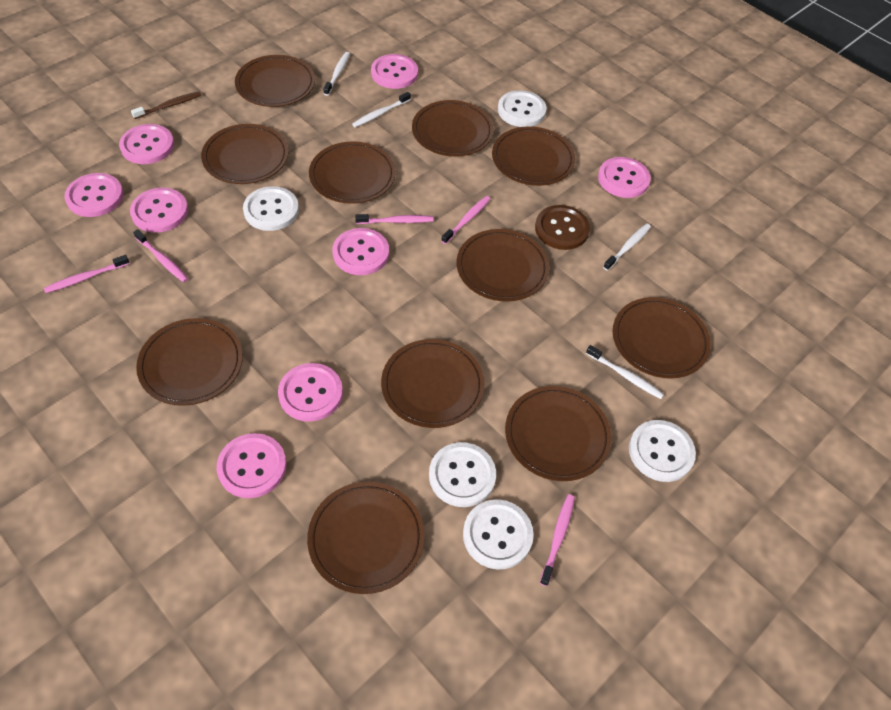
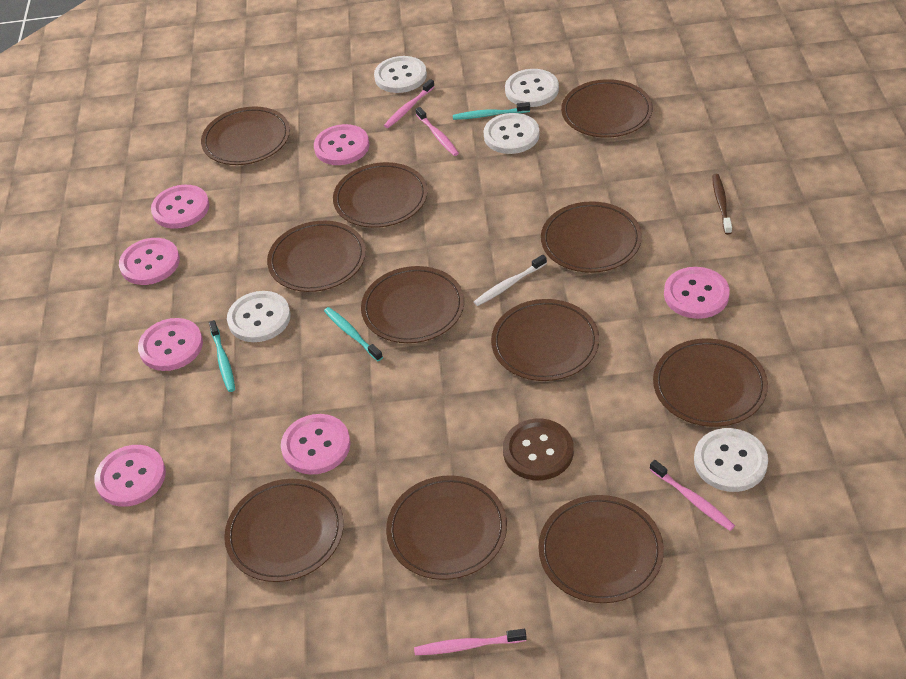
pink button: [65,173,124,217] [119,124,174,164] [130,188,188,233] [217,433,286,498] [278,363,343,422] [332,228,389,275] [371,54,418,89] [598,157,651,198] = 8 -> [94,445,166,507] [119,238,180,285] [138,318,203,371] [151,185,209,229] [281,414,351,475] [314,124,370,165] [664,267,730,319] = 7
pink toothbrush: [44,255,129,293] [133,229,188,282] [355,214,433,224] [441,196,490,244] [540,494,575,586] = 5 -> [384,79,435,128] [414,629,527,655] [416,107,459,156] [650,460,735,531] = 4
turquoise toothbrush: none = 0 -> [209,320,235,392] [324,307,383,361] [453,102,530,120] = 3
white toothbrush: [323,52,350,96] [352,92,411,127] [586,345,664,399] [603,224,651,271] = 4 -> [474,254,547,306] = 1

